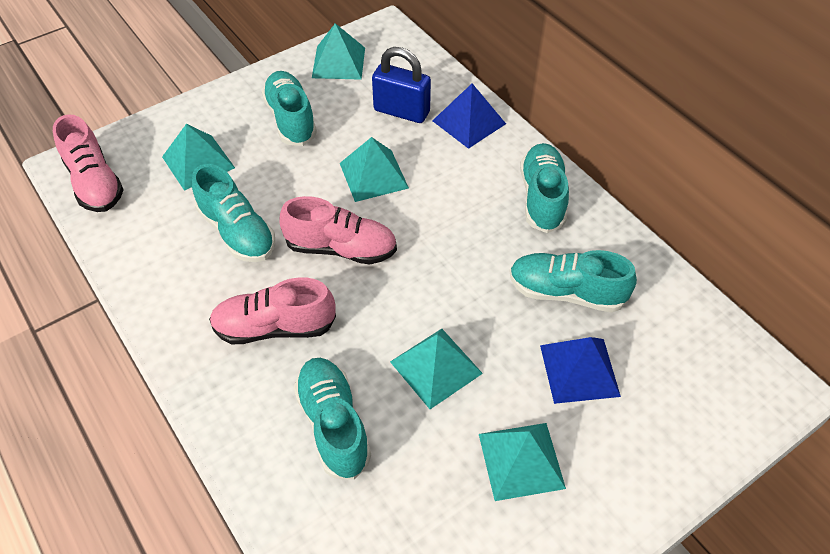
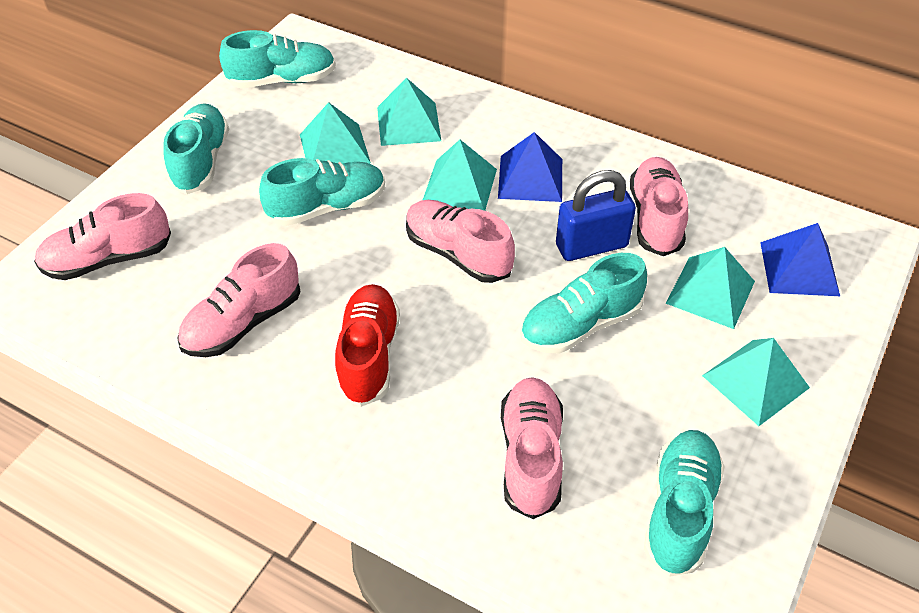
pink shoe: [53,114,124,212] [209,277,336,344] [280,196,397,265] = 3 -> [34,193,171,280] [177,243,301,357] [406,200,515,283] [501,377,563,519] [630,157,688,256] = 5
red shoe: none = 0 -> [335,284,400,407] = 1

